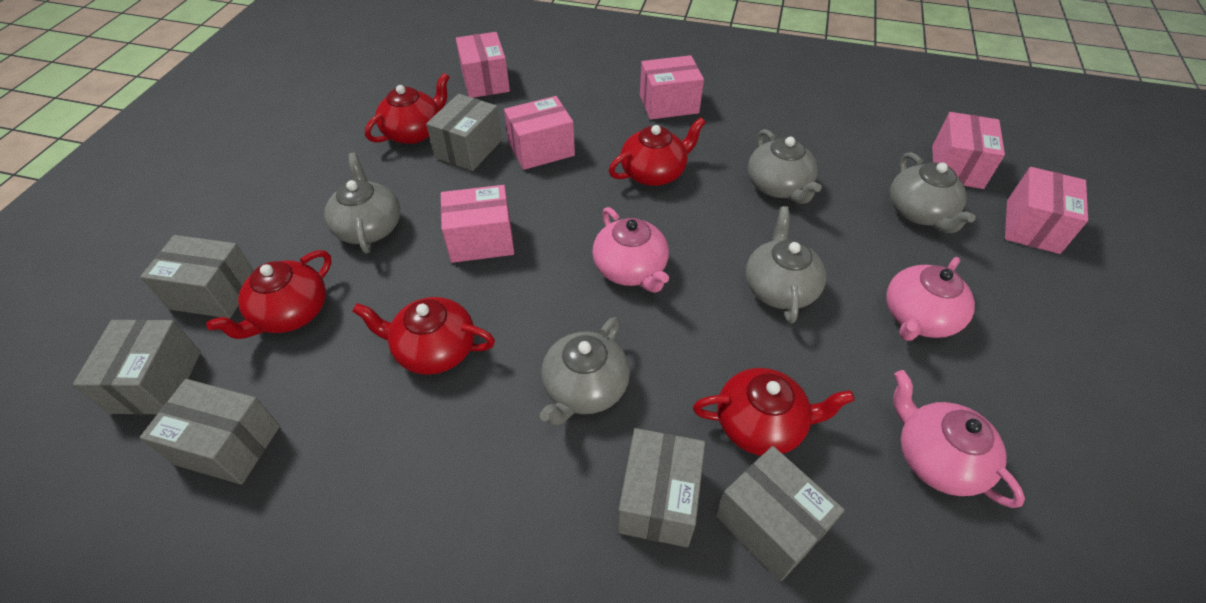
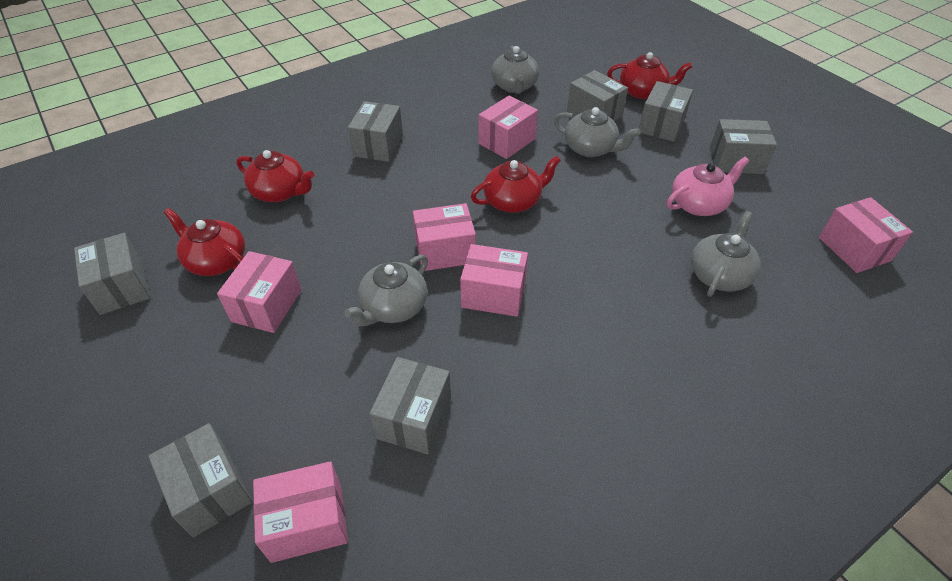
grey box: [73,319,201,415] [140,235,254,319] [140,379,280,485] [426,94,502,171] [618,428,705,547] [715,446,844,581] = 6 -> [74,233,150,315] [148,423,252,537] [348,101,403,162] [370,357,451,455] [567,70,628,121] [639,81,693,142] [709,119,777,174] = 7
grey teapot: [324,153,400,253] [540,317,630,426] [746,206,827,324] [748,129,822,204] [890,152,976,233] = 5 -> [345,255,428,326] [491,45,539,94] [554,107,641,157] [691,211,761,297] = 4
pink teapot: [592,207,669,293] [886,257,975,341] [893,370,1025,508] = 3 -> [667,157,749,216] = 1
red teapot: [206,250,331,339] [352,297,495,375] [365,73,450,144] [609,117,706,186] [693,368,855,456] = 5 -> [164,208,245,276] [236,150,314,202] [471,156,561,213] [607,52,692,99] = 4

